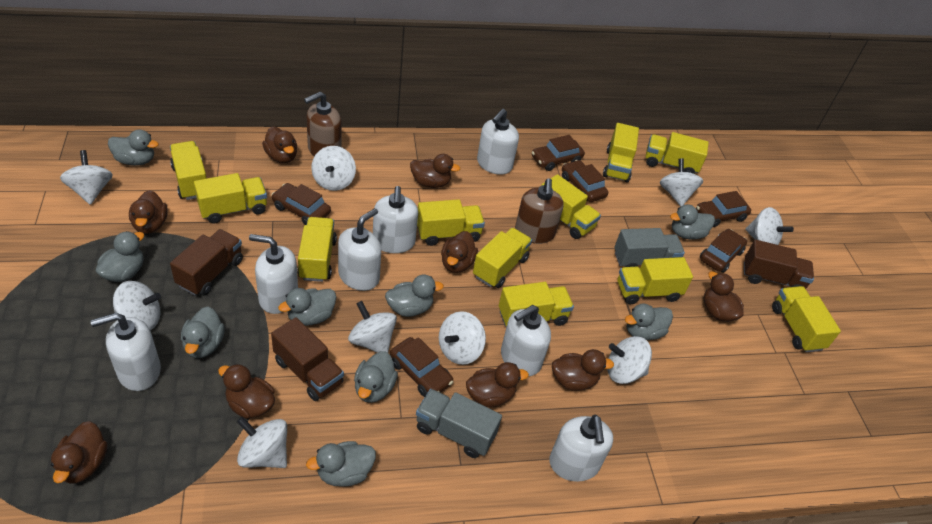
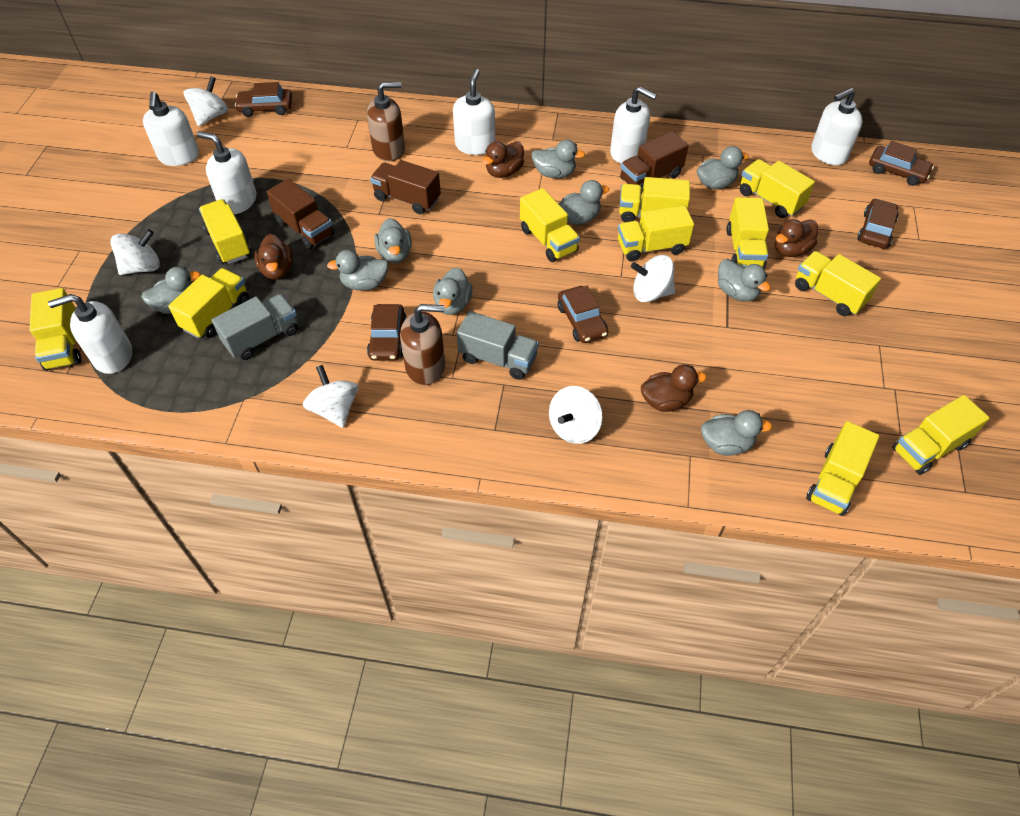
brown car: [272,183,331,225] [390,337,453,397] [532,135,585,171] [562,160,608,202] [696,191,751,227] [700,229,747,273] = 6 -> [235,82,292,117] [367,304,407,361] [558,286,608,343] [857,198,899,249] [869,141,934,186] = 5
brown duck: [51,421,107,484] [129,190,168,234] [218,364,275,419] [262,126,297,163] [410,154,460,188] [441,231,478,273] [466,362,529,407] [552,349,614,391] [704,271,744,322] = 9 -> [254,234,293,279] [482,141,524,178] [641,364,707,412] [775,219,818,257] = 4
white soap dispenser: [90,313,161,391] [249,234,298,314] [338,208,381,291] [373,186,418,253] [477,109,519,175] [501,305,551,376] [549,415,613,482] = 7 -> [48,294,132,374] [143,92,199,166] [197,131,257,214] [453,69,495,155] [610,87,657,163] [811,88,863,165] = 6
white spinning top: [60,150,112,205] [113,281,161,330] [237,417,287,468] [311,146,356,191] [348,301,397,353] [439,311,486,365] [607,336,652,384] [660,158,703,206] [745,207,794,245] = 9 -> [110,229,160,275] [183,76,228,126] [303,365,358,428] [549,386,603,444] [631,255,675,302] = 5

